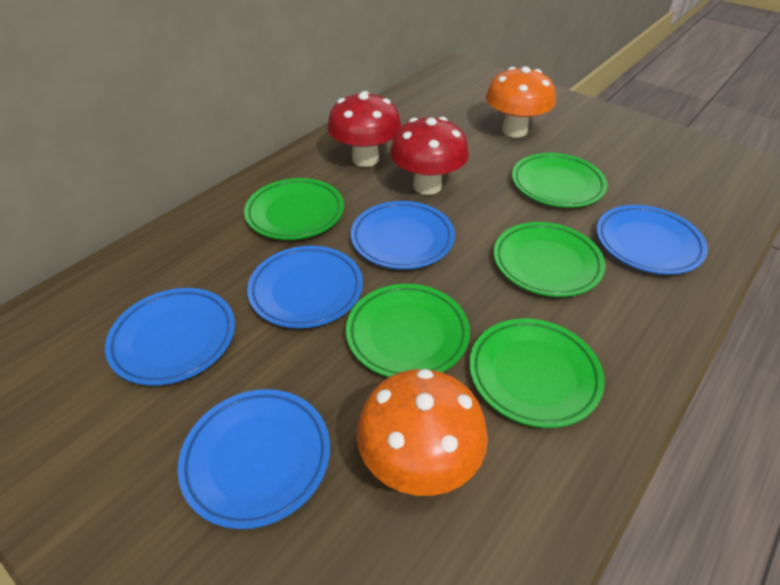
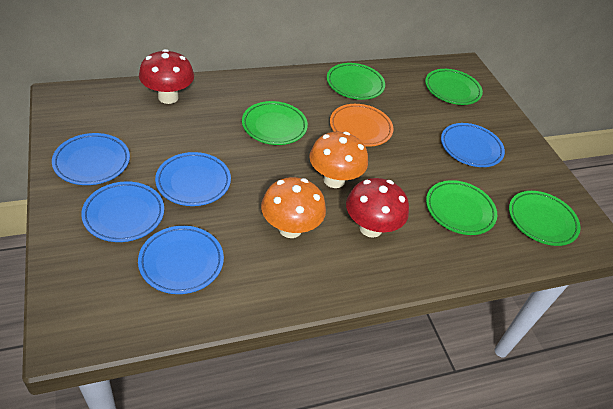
orange plate: none = 0 -> [330,104,393,147] = 1

